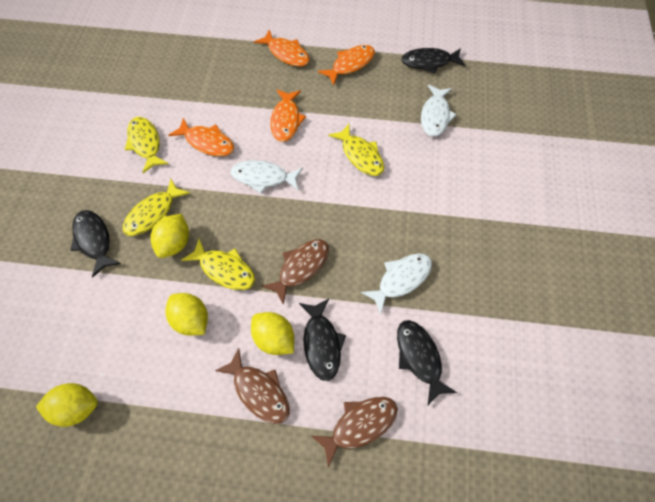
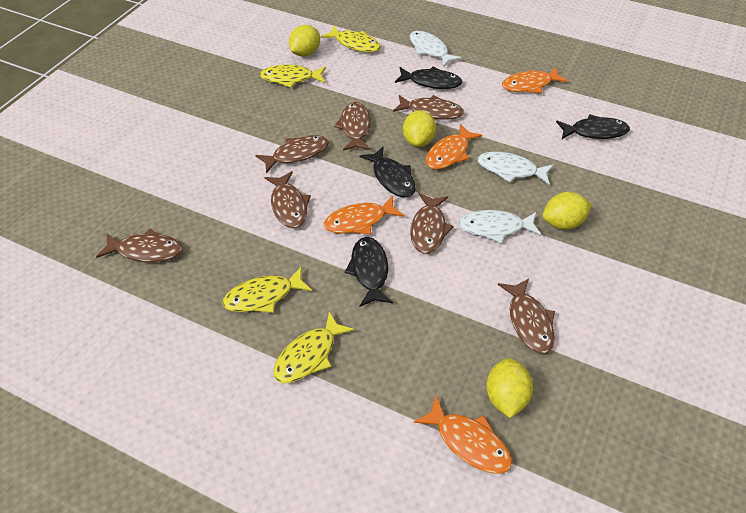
brown fish: [215,348,290,424] [262,239,329,305] [311,397,398,467] = 3 -> [96,228,182,262] [255,135,329,173] [265,171,311,228] [334,102,371,151] [393,95,464,120] [410,193,454,254] [498,278,555,354] = 7

